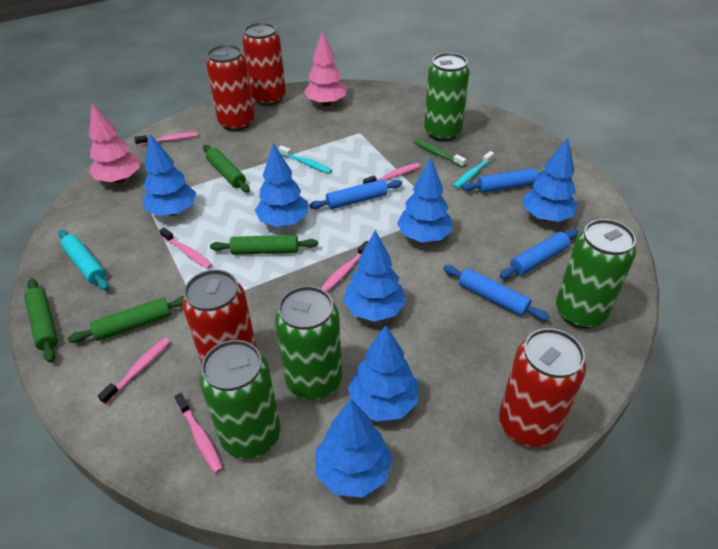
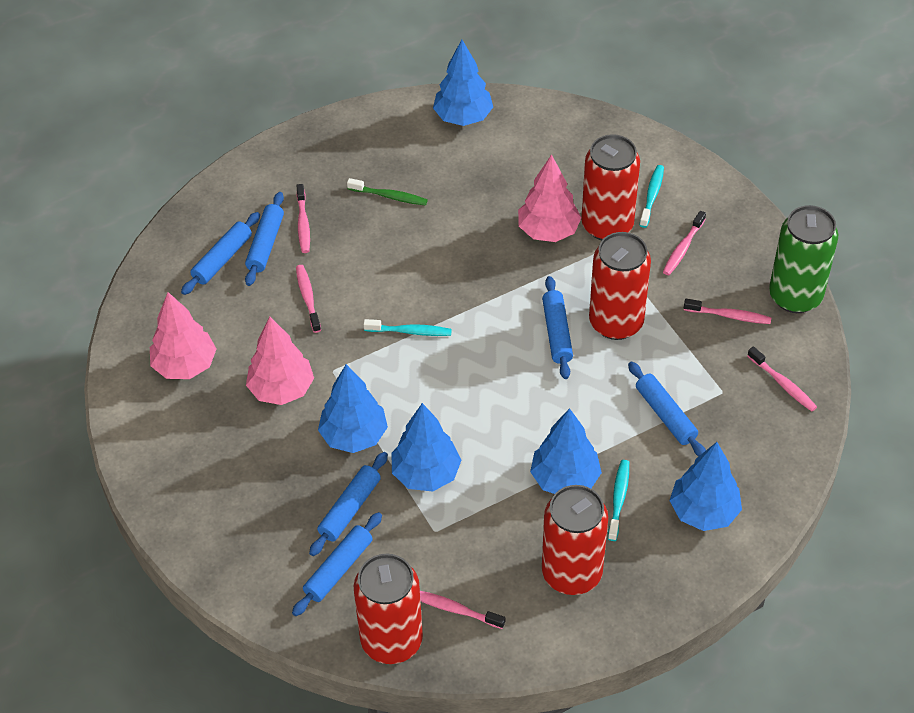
blue rolling pin: [309,179,402,209] [443,265,550,321] [462,168,544,193] [500,229,579,279] = 4 -> [181,212,260,295] [245,192,284,286] [292,512,382,616] [309,452,388,556] [542,276,573,379] [628,362,706,456] = 6
blue tree: [143,134,196,216] [255,143,308,227] [315,398,393,498] [343,230,406,322] [348,325,418,422] [397,157,453,242] [523,138,578,222] = 7 -> [318,364,388,453] [391,403,461,492] [433,40,493,126] [530,408,602,494] [669,442,742,531] = 5
green can: [199,340,281,459] [275,286,342,400] [424,53,469,141] [556,219,636,329] = 4 -> [769,205,838,313] = 1
green rolling pin: [24,279,58,363] [68,296,184,343] [203,145,250,192] [210,235,318,255] = 4 -> none = 0
pink tree: [89,103,140,183] [304,31,347,106] = 2 -> [150,292,216,379] [246,317,314,405] [518,154,581,242] = 3
turquoise rolling pin: [58,230,109,290] = 1 -> none = 0
turquoise toothbrush: [278,146,332,174] [453,151,494,189] = 2 -> [363,319,452,336] [608,460,629,541] [640,165,664,228] = 3

